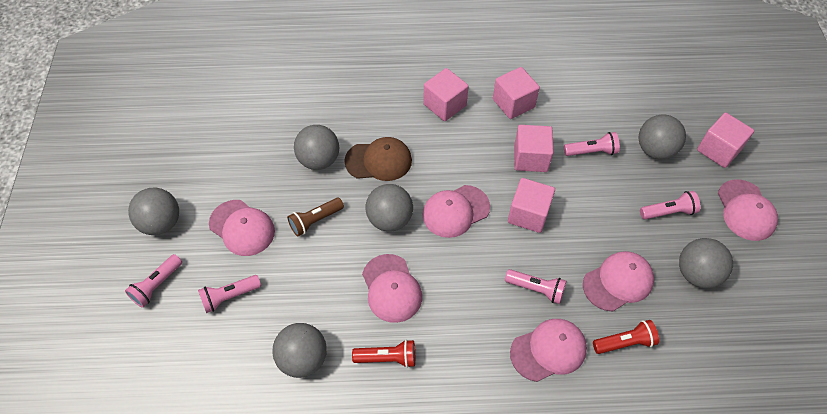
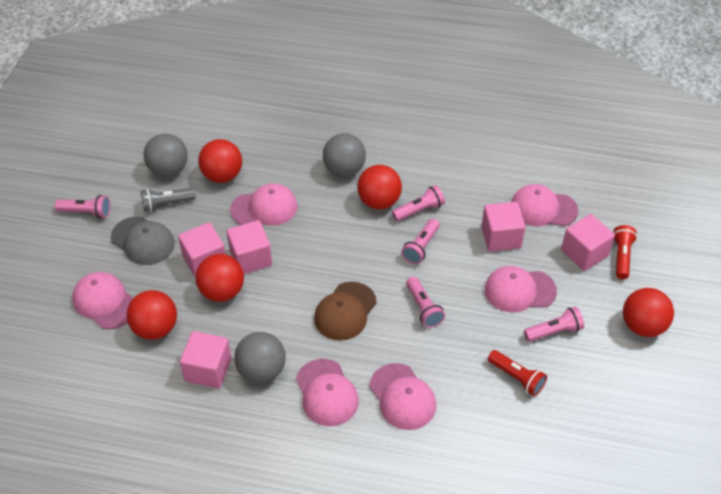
brown flashlight: [287,197,344,236] = 1 -> none = 0
grey ball: [128,188,179,235] [272,323,327,378] [294,125,339,170] [365,184,413,232] [639,114,686,160] [679,238,733,288] = 6 -> [144,133,188,177] [234,332,286,383] [323,133,366,177] = 3
grey cap: none = 0 -> [111,216,175,265] = 1
grey flashlight: none = 0 -> [141,188,195,212] = 1
red ball: none = 0 -> [127,290,177,340] [196,254,244,302] [198,139,242,183] [357,165,402,209] [623,288,674,337] = 5

